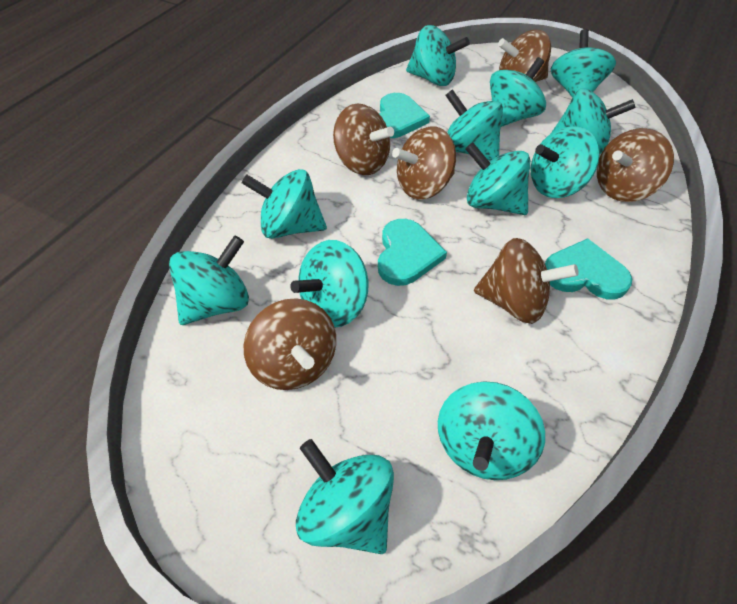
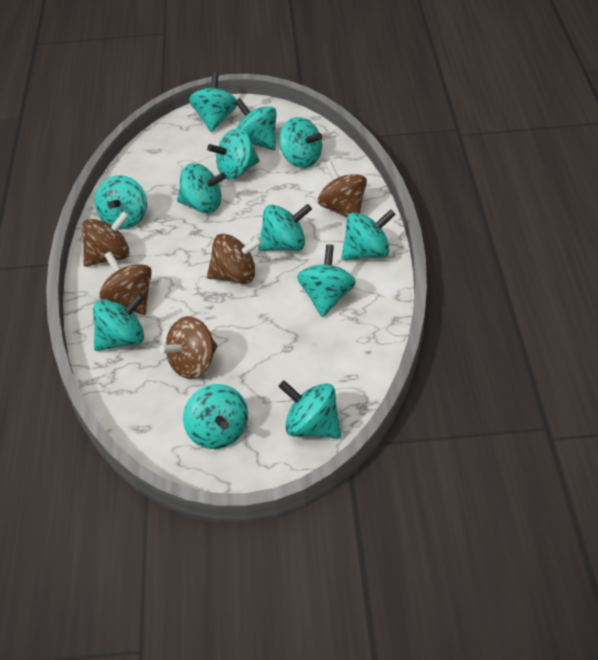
brown spinning top: [244,298,336,390] [333,103,394,175] [392,126,456,200] [474,238,579,324] [498,30,551,82] [597,128,674,202] = 6 -> [82,211,130,267] [99,251,152,315] [159,316,217,379] [207,234,263,284] [318,161,367,217] = 5
turquoise heart: [378,219,447,286] [379,93,430,138] [545,238,632,299] = 3 -> none = 0

